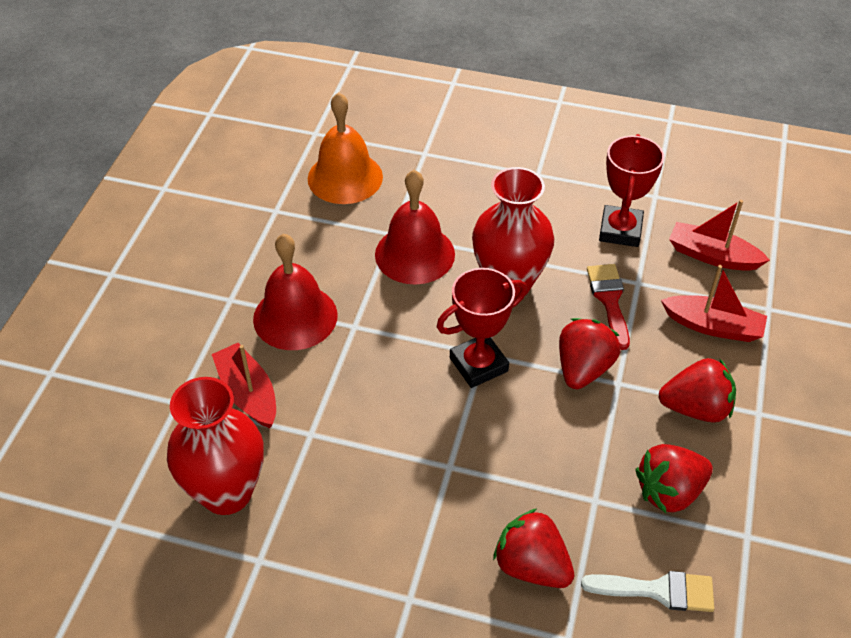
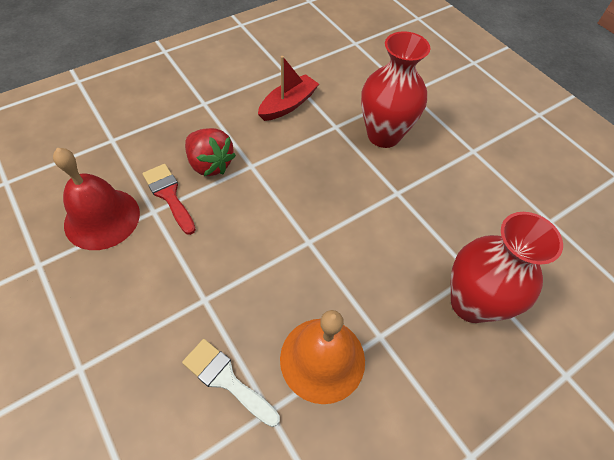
red bell: [253,234,338,350] [375,170,455,285] = 2 -> [53,148,140,250] = 1
red boat: [212,343,276,428] [661,265,767,342] [669,200,770,271] = 3 -> [258,56,319,121] = 1
red strawberry: [493,508,574,588] [559,318,620,389] [635,444,713,513] [658,358,736,423] = 4 -> [185,128,236,176] = 1
red trophy: [437,268,527,388] [599,134,664,247] = 2 -> none = 0

